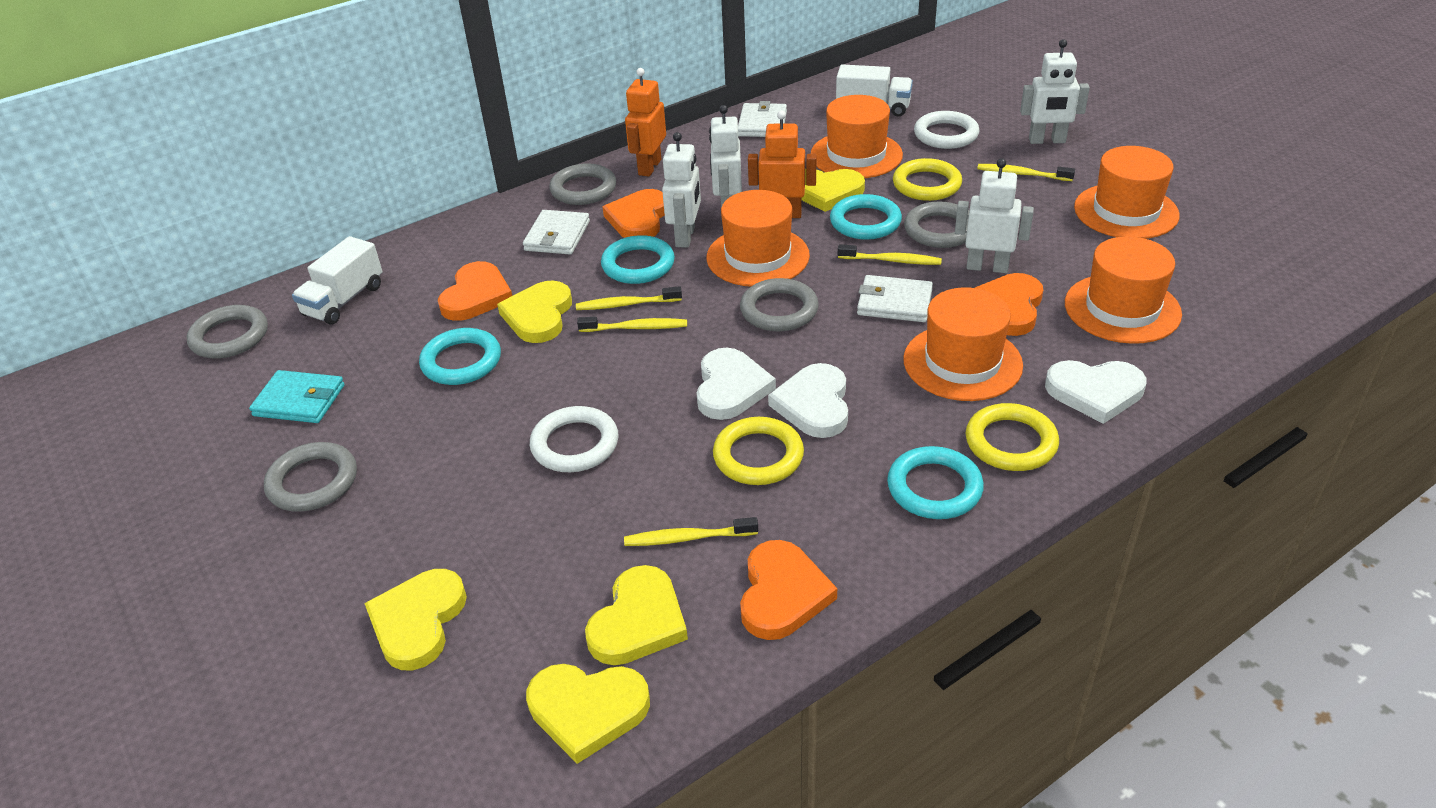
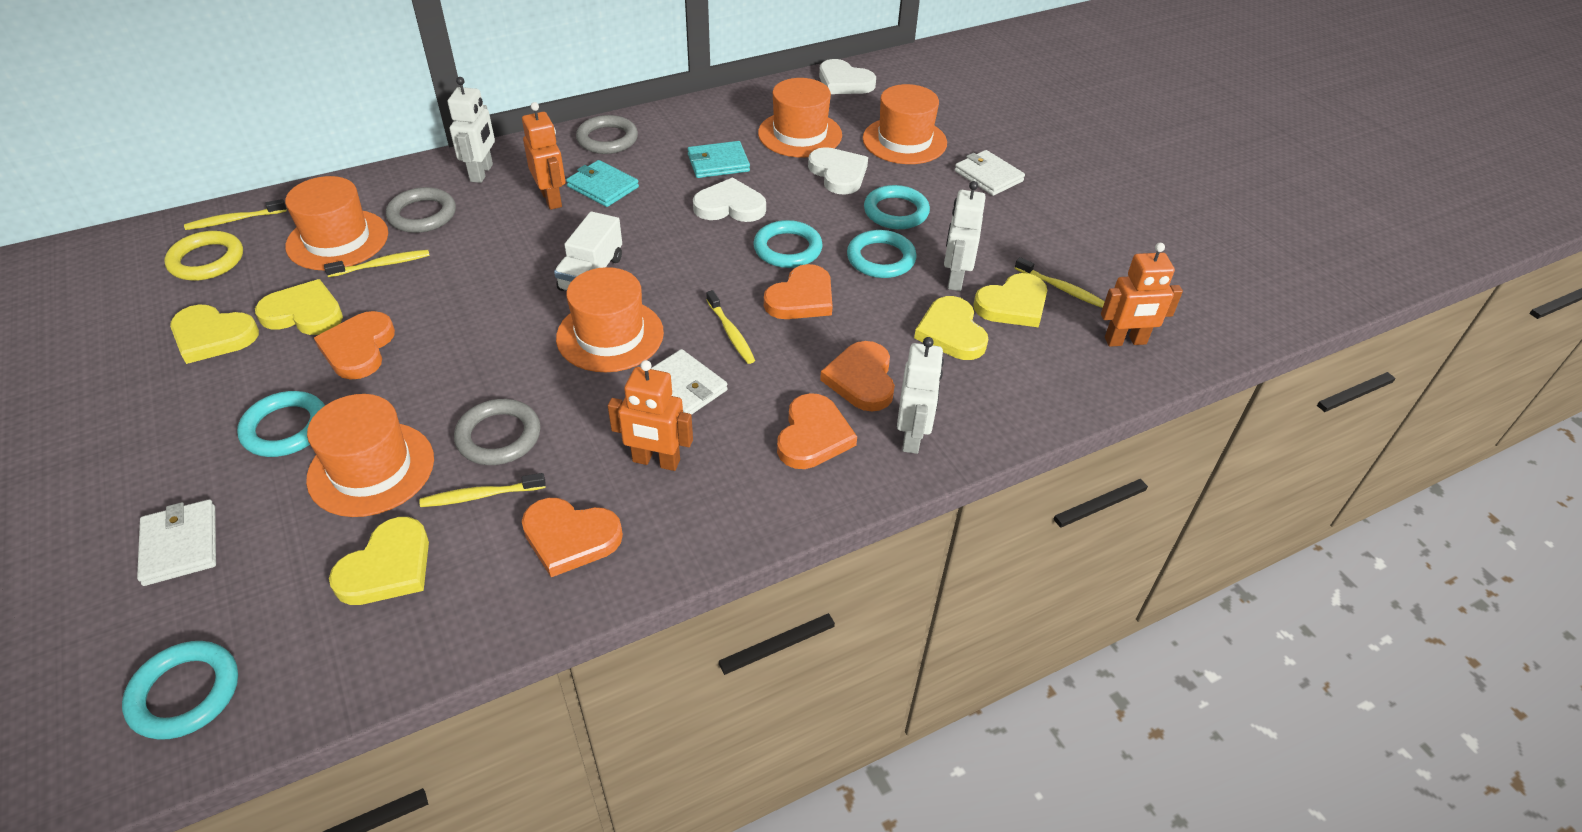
grey ring: [186,305,268,359] [264,442,357,512] [549,163,616,205] [740,278,819,332] [904,202,969,248] = 5 -> [386,187,456,233] [454,399,541,465] [576,115,638,154] = 3
orange heart: [438,261,512,321] [603,189,665,238] [740,540,837,640] [975,273,1043,336] = 4 -> [314,311,395,380] [522,498,623,577] [764,264,833,319] [777,393,857,469] [820,341,895,412] = 5
orange robot: [625,68,666,177] [748,111,817,218] = 2 -> [522,102,565,210] [608,360,693,471] [1101,243,1183,347] = 3
turquoise ring: [419,328,501,385] [601,235,675,284] [830,194,902,240] [887,446,984,519] = 4 -> [122,641,238,740] [237,391,325,457] [753,220,823,268] [847,230,917,278] [864,185,930,229] = 5
turquoise wallet: [249,370,345,423] = 1 -> [566,160,639,207] [687,141,750,178] = 2
white ring: [530,406,619,472] [914,111,979,149] = 2 -> none = 0
white robot: [662,132,701,248] [709,105,742,208] [955,158,1034,273] [1020,39,1090,144] = 4 -> [448,77,495,183] [897,337,944,454] [944,181,986,291] = 3
white truck: [292,236,383,325] [836,64,913,116] = 2 -> [554,211,622,291] = 1
yellow ring: [713,417,804,485] [893,158,962,201] [966,403,1059,471] = 3 -> [164,231,243,281] = 1

